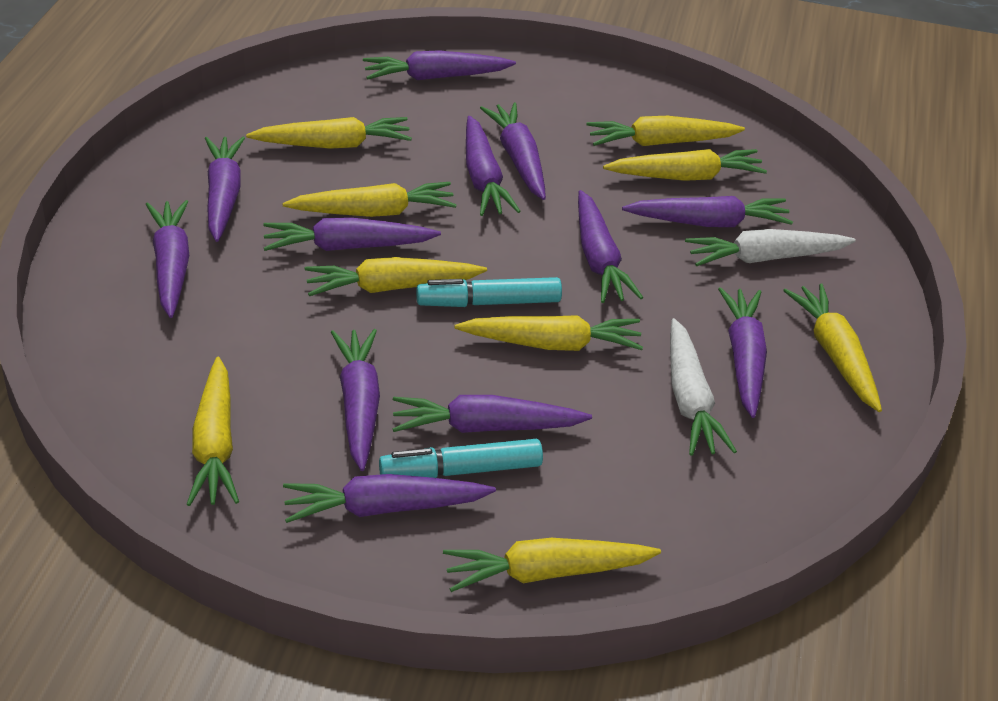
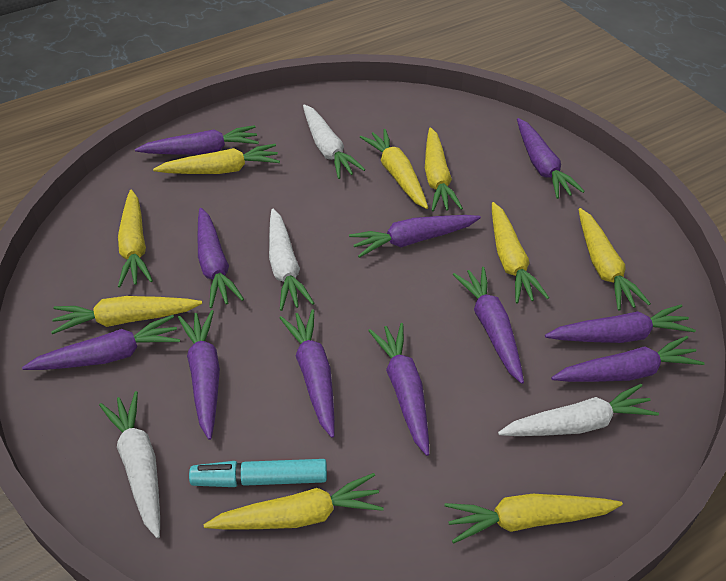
purple carrot: [146,200,189,318] [205,137,245,242] [263,217,441,251] [283,474,496,523] [331,329,380,471] [363,50,516,80] [393,395,592,433] [466,116,521,216] [480,102,546,200] [578,190,643,303] [622,196,793,227] [718,287,767,418] = 12 -> [22,315,180,370] [135,125,259,155] [178,310,220,440] [198,208,244,308] [280,309,335,438] [349,215,481,258] [368,323,429,456] [453,267,524,384] [517,118,585,199] [545,305,696,343] [551,336,705,382] = 11
turquoise marker: [379,439,543,478] [416,277,562,307] = 2 -> [189,459,327,487] = 1
white carrot: [670,318,737,456] [685,229,856,266] = 2 -> [99,391,160,538] [269,209,314,311] [303,104,366,179] [498,384,659,436] = 4

